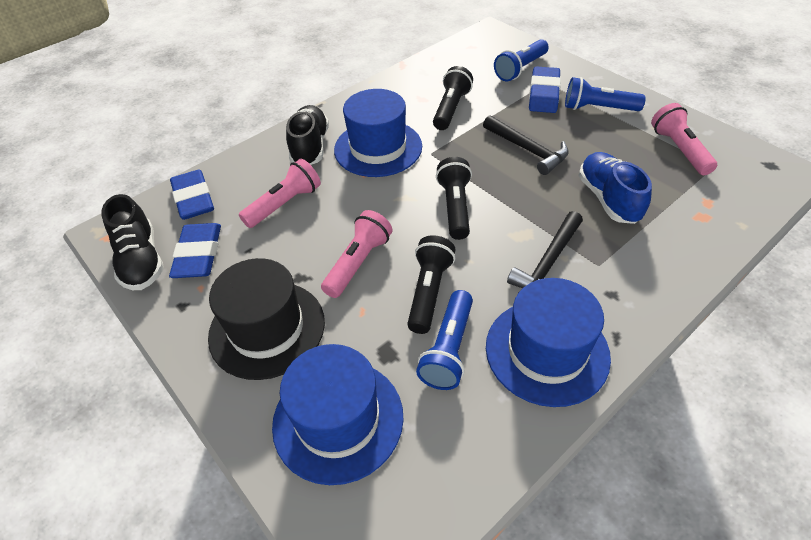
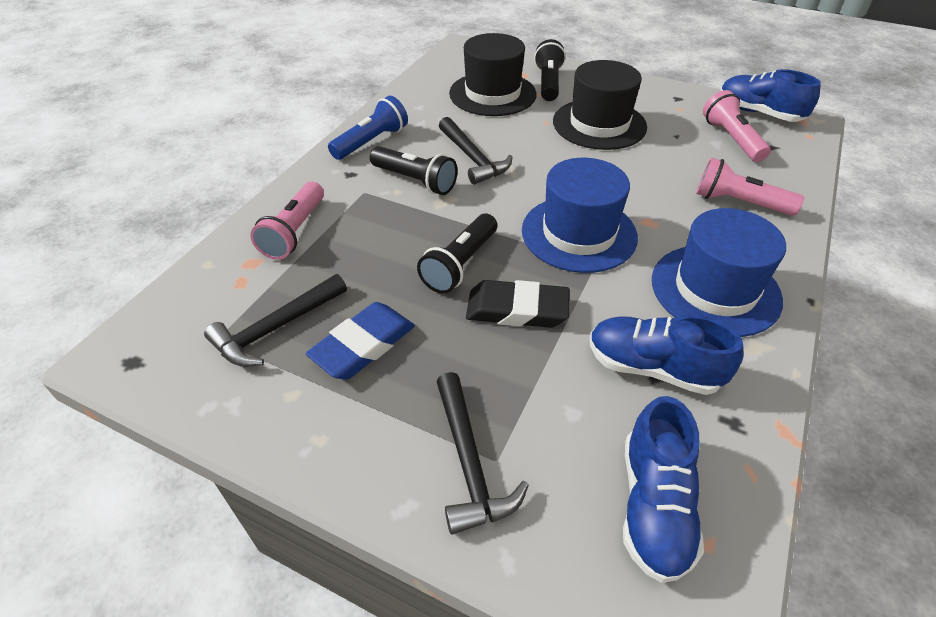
black eraser: none = 0 -> [466,280,570,328] = 1
black hammer: [483,115,569,175] [507,211,583,288] = 2 -> [204,274,347,367] [437,372,529,535] [439,117,512,185] = 3
black hat: [208,258,325,380] = 1 -> [449,33,537,116] [553,60,647,150] = 2
black shoe: [101,194,164,290] [286,105,329,165] = 2 -> none = 0
blue eraser: [169,223,221,278] [170,169,214,220] [529,66,561,113] = 3 -> [306,302,415,380] = 1
blue flashlight: [416,290,473,390] [494,39,549,81] [565,77,646,111] = 3 -> [328,96,408,160] = 1
blue hat: [272,344,404,485] [334,89,422,177] [486,278,611,407] = 3 -> [522,158,638,273] [652,208,786,337] = 2
blue shoe: [578,152,652,224] = 1 -> [590,315,743,395] [623,396,704,583] [721,69,821,122] = 3

